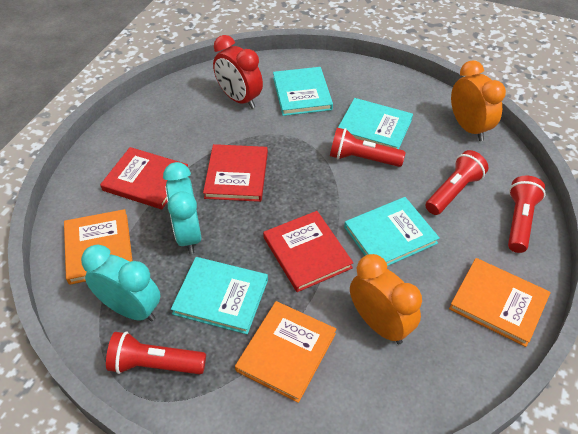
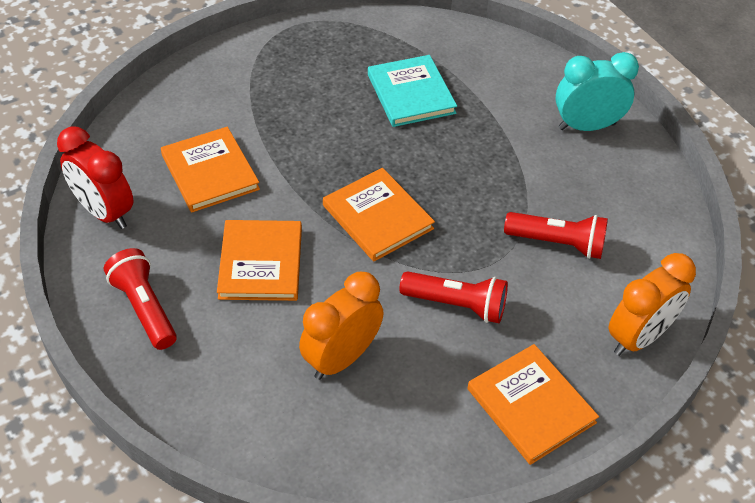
orange book: [64,209,132,285] [235,301,336,403] [449,258,551,347] = 3 -> [161,127,260,213] [217,220,302,301] [323,168,435,261] [467,344,599,465] = 4
red book: [100,147,188,209] [203,144,268,202] [263,211,353,292] = 3 -> none = 0
red flashlight: [106,331,206,374] [330,128,405,167] [425,150,489,215] [508,176,546,253] = 4 -> [104,248,177,350] [399,271,508,323] [504,212,608,259] = 3
turquoise book: [171,257,268,334] [273,67,333,116] [338,98,413,149] [344,197,440,266] = 4 -> [368,55,457,127] = 1
turquoise clock: [81,244,160,322] [163,162,201,254] = 2 -> [555,52,639,131] = 1

